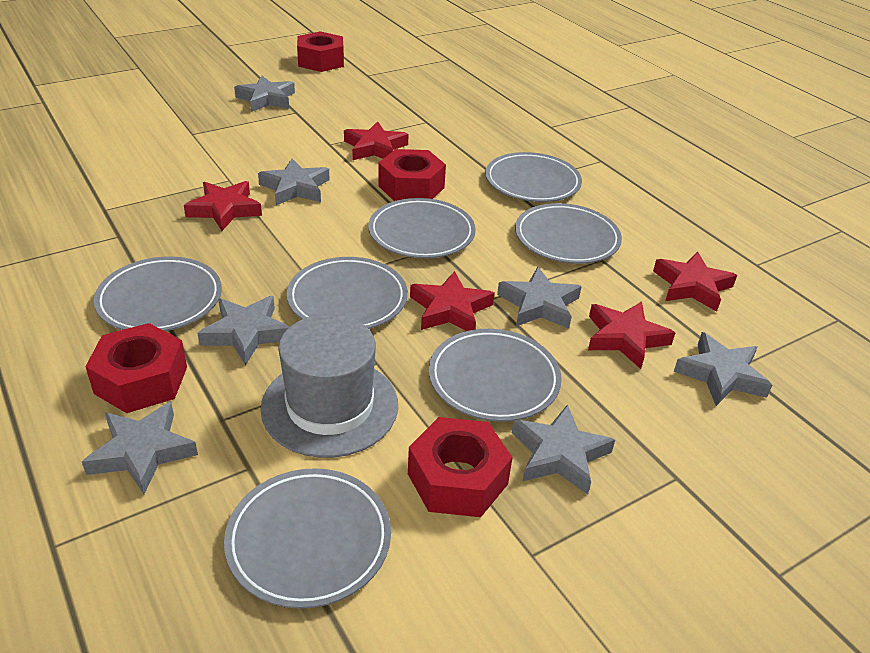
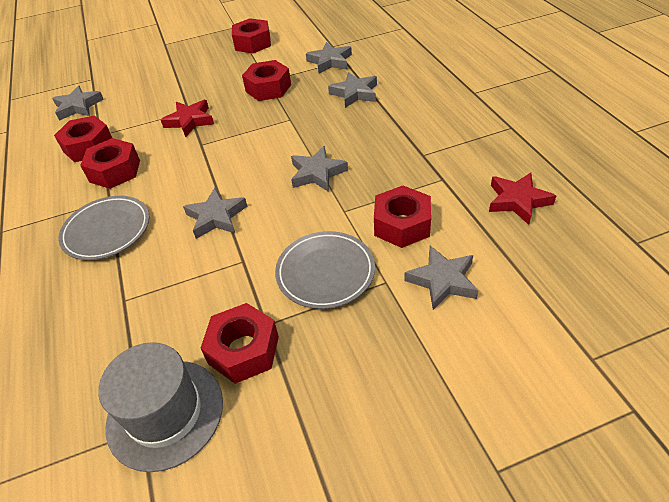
grey plate: [94,257,222,331] [224,468,391,609] [287,257,408,329] [368,198,476,258] [429,329,562,422] [485,152,582,202] [515,203,622,264] = 7 -> [58,196,150,260] [275,231,375,309] = 2
grey star: [82,402,198,494] [197,296,289,365] [234,76,295,112] [258,159,330,205] [497,267,582,329] [512,404,615,495] [674,332,772,406] = 7 -> [52,86,104,121] [183,188,247,239] [291,146,348,192] [306,42,352,73] [328,72,377,108] [404,246,478,310] = 6
red nut: [85,323,187,413] [297,31,344,72] [378,149,446,201] [408,417,513,517] = 4 -> [54,115,112,162] [80,138,140,189] [201,303,279,384] [232,18,271,53] [242,60,291,101] [374,186,431,248] = 6
red star: [184,181,262,231] [344,121,409,160] [410,271,495,331] [588,301,675,369] [653,252,737,312] = 5 -> [161,100,214,137] [489,173,556,225] = 2

